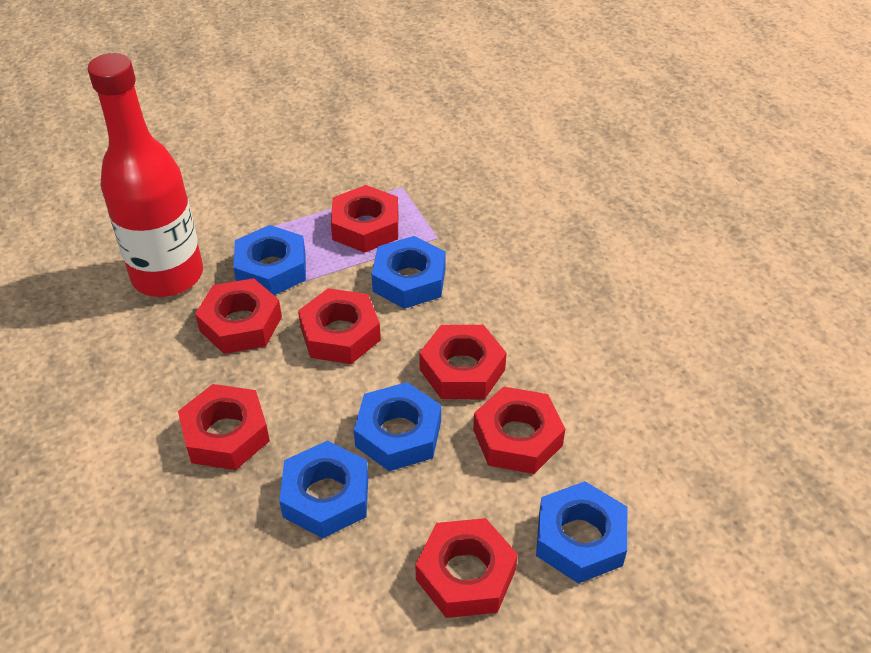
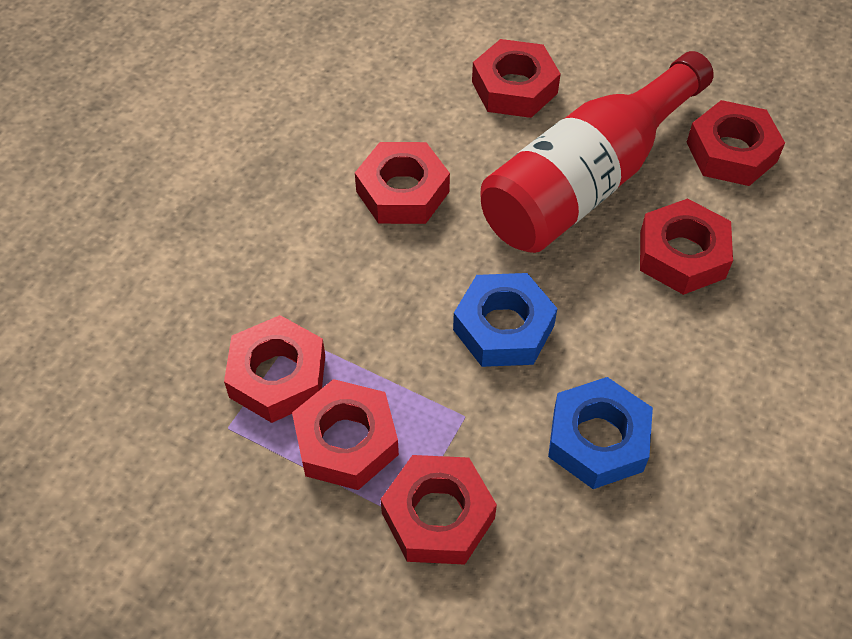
blue nut: [233,225,306,295] [279,441,368,538] [354,382,441,471] [372,236,446,309] [536,481,627,584] = 5 -> [453,273,558,367] [548,377,653,489] = 2

